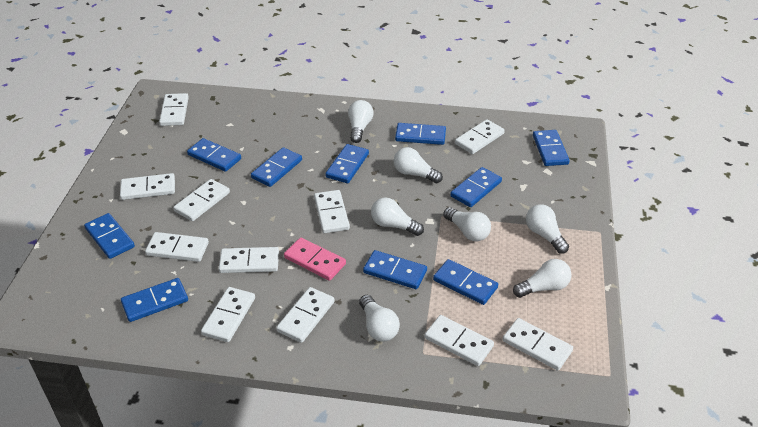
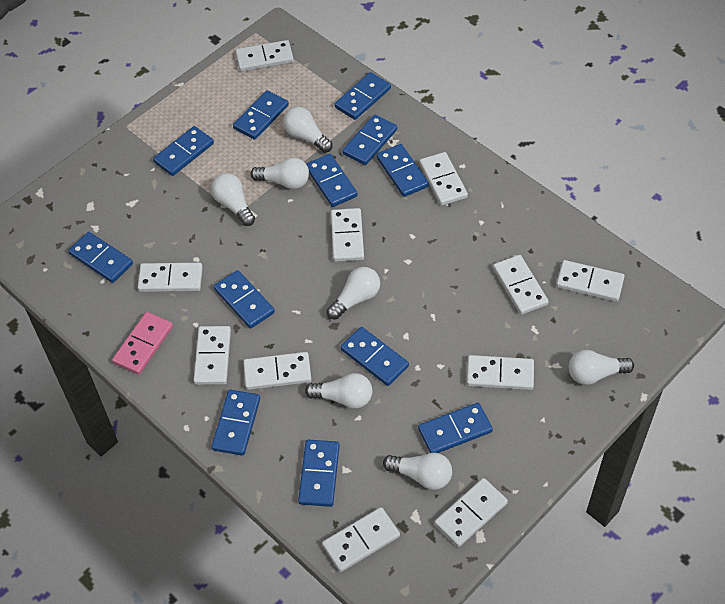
blue domino: [84,213,135,259] [121,278,188,322] [187,138,241,172] [251,147,302,187] [325,144,369,183] [363,250,427,289] [395,123,446,145] [433,259,498,305] [450,167,502,207] [533,130,569,166] = 10 -> [68,232,133,283] [153,126,214,176] [211,390,260,456] [214,270,275,329] [233,90,289,140] [298,440,340,507] [306,154,358,207] [335,72,391,120] [341,327,409,386] [342,115,397,165] [377,144,429,197] [418,403,493,453] = 12

